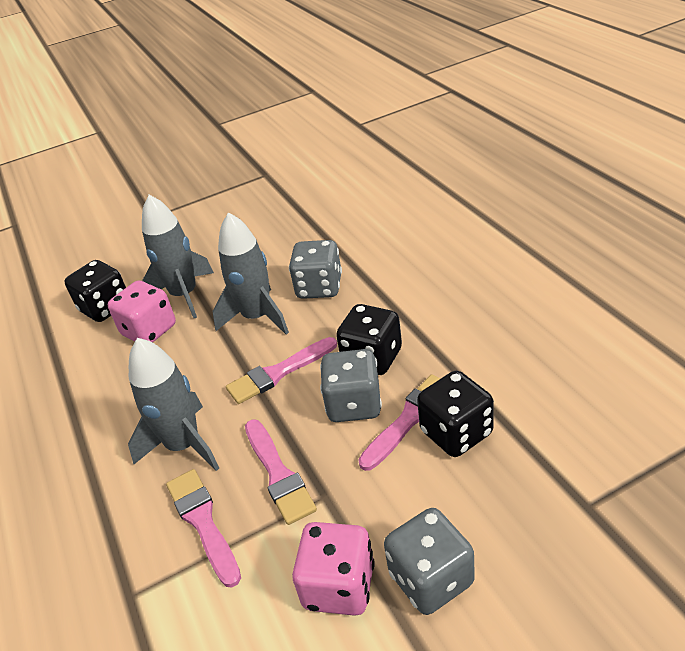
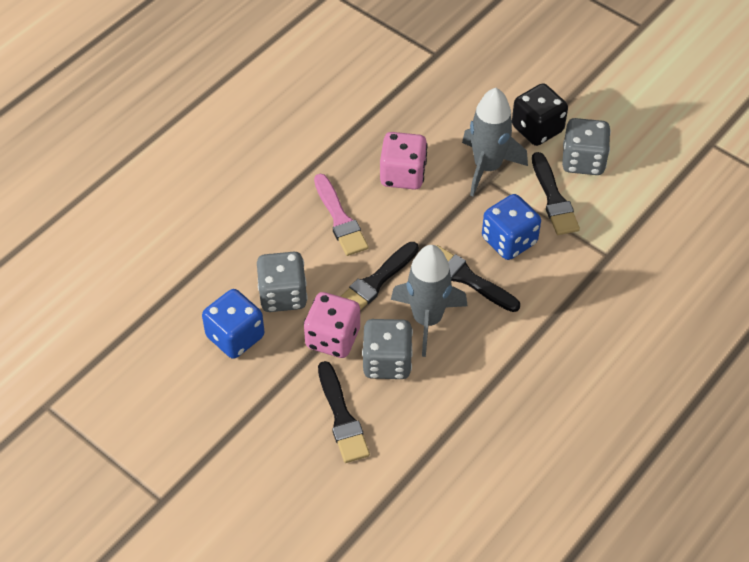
black brush: none = 0 -> [318,361,370,463] [340,242,419,310] [436,245,520,312] [532,152,580,235] = 4
black dice: [64,260,126,322] [336,304,402,375] [417,371,494,457] = 3 -> [512,83,568,146] = 1
blue dice: none = 0 -> [202,289,264,359] [482,194,541,260] = 2
grey rocket: [128,338,219,471] [142,195,214,318] [212,212,289,335] = 3 -> [391,245,467,357] [462,88,528,196] = 2
pink brush: [166,469,241,588] [226,337,337,404] [245,419,317,525] [358,374,441,471] = 4 -> [314,174,369,256] = 1

